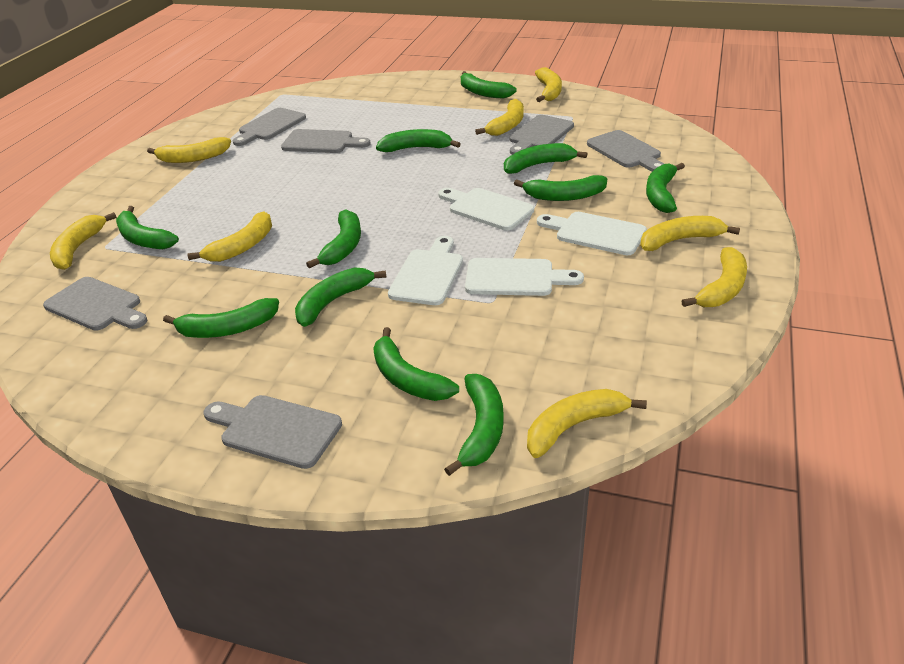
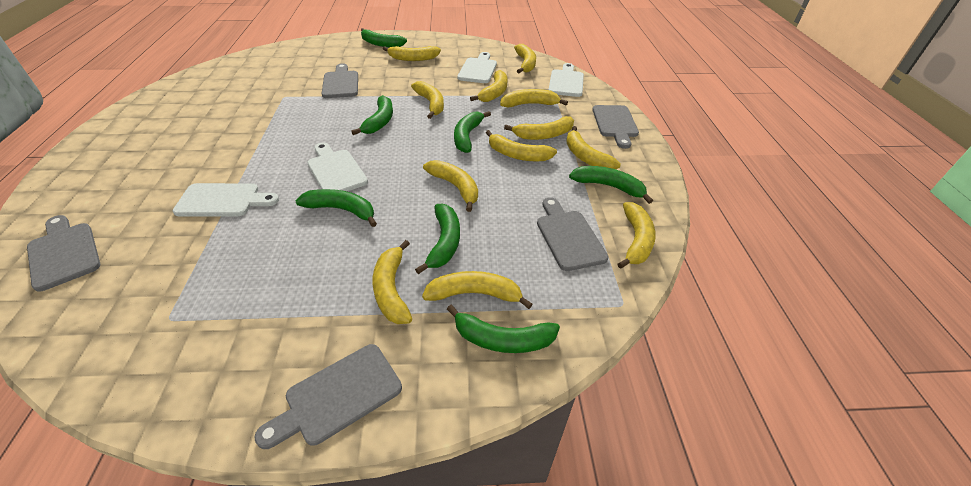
green banana: [116,206,179,249] [163,298,279,338] [295,267,387,327] [306,209,361,268] [373,327,459,401] [376,129,461,152] [444,374,504,476] [461,71,517,99] [504,143,588,174] [514,175,607,201] [646,163,685,213] = 11 -> [296,189,377,227] [351,95,393,135] [361,28,407,47] [415,204,460,274] [447,305,560,353] [454,111,491,153] [569,166,653,204] = 7
grey cutting board: [43,277,148,331] [204,395,342,469] [233,108,306,146] [281,129,371,153] [509,115,574,155] [587,130,664,172] = 6 -> [27,215,100,292] [254,344,402,449] [322,63,358,98] [537,197,609,271] [592,105,639,149] = 5
yellow banana: [50,212,117,270] [147,137,231,163] [188,211,272,262] [475,99,524,136] [527,389,647,458] [535,67,562,102] [640,216,740,251] [681,247,747,307] = 8 -> [372,240,412,324] [383,46,441,61] [411,81,444,119] [422,271,533,309] [423,160,478,212] [470,70,508,102] [486,130,557,161] [500,89,568,107] [504,116,574,140] [514,44,536,73] [566,126,621,169] [618,202,656,269] = 12

